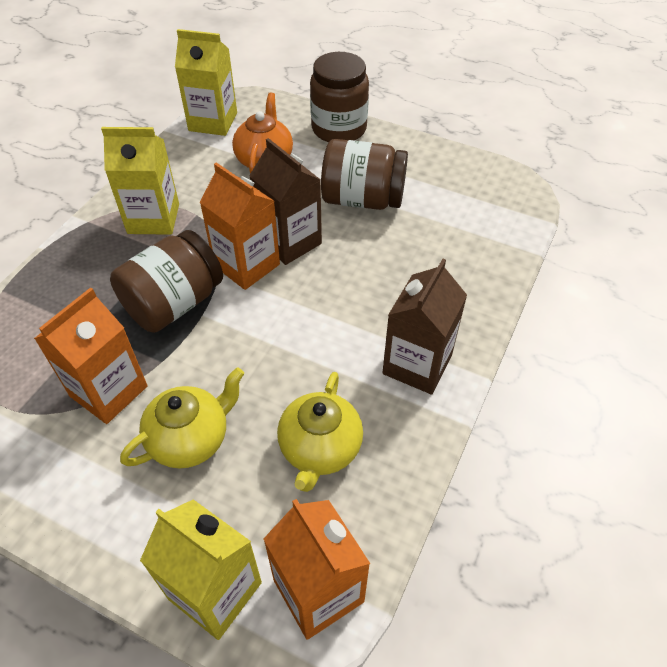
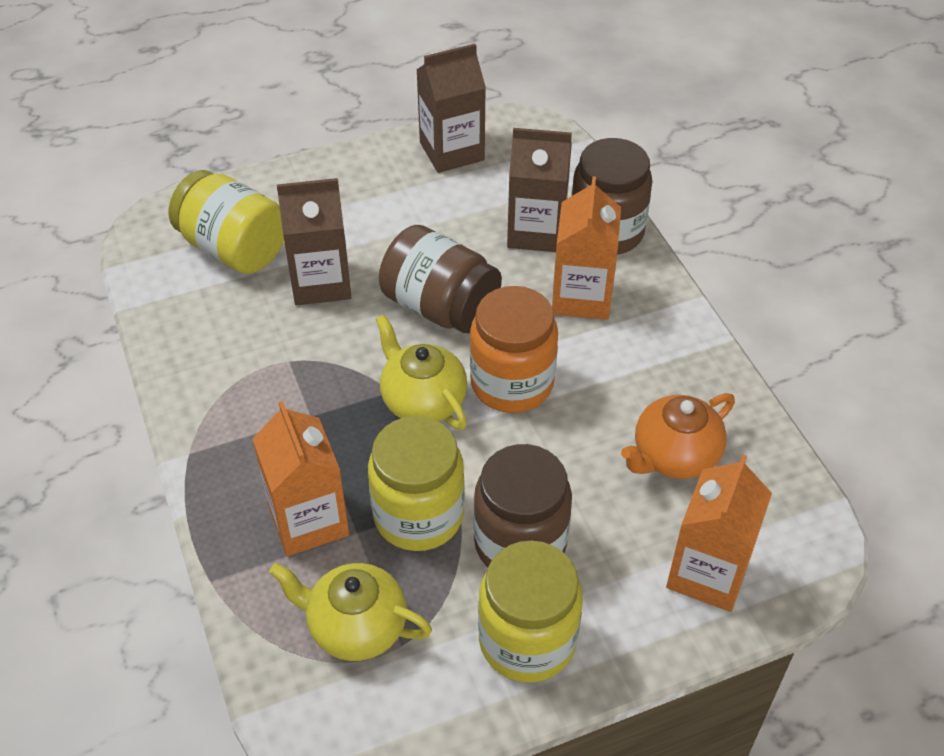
brown carton: [249,138,322,265] [382,259,467,395] = 2 -> [277,178,352,305] [417,44,486,173] [507,128,572,252] = 3
orange jar: none = 0 -> [470,286,558,413] = 1
yellow carton: [101,127,179,235] [140,499,262,640] [175,29,237,136] = 3 -> none = 0
yellow jar: none = 0 -> [169,170,284,274] [368,416,465,551] [478,541,583,683] = 3

